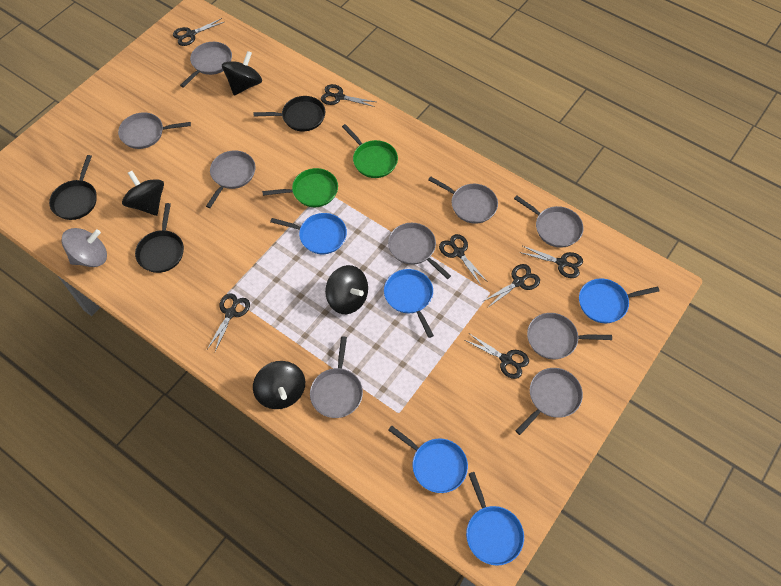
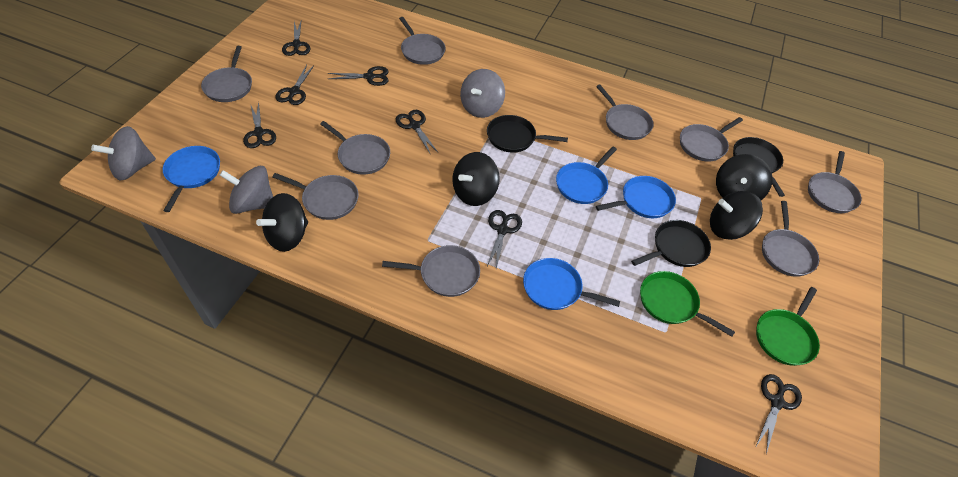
blue pan: [270,213,347,254] [384,269,434,338] [388,426,468,493] [466,472,524,566] [579,278,660,323] = 5 -> [163,146,220,212] [523,258,620,310] [556,146,617,204] [596,176,676,218] = 4
grey spinning top: [61,228,107,267] = 1 -> [91,126,156,180] [220,166,273,214] [460,69,505,118] = 3

